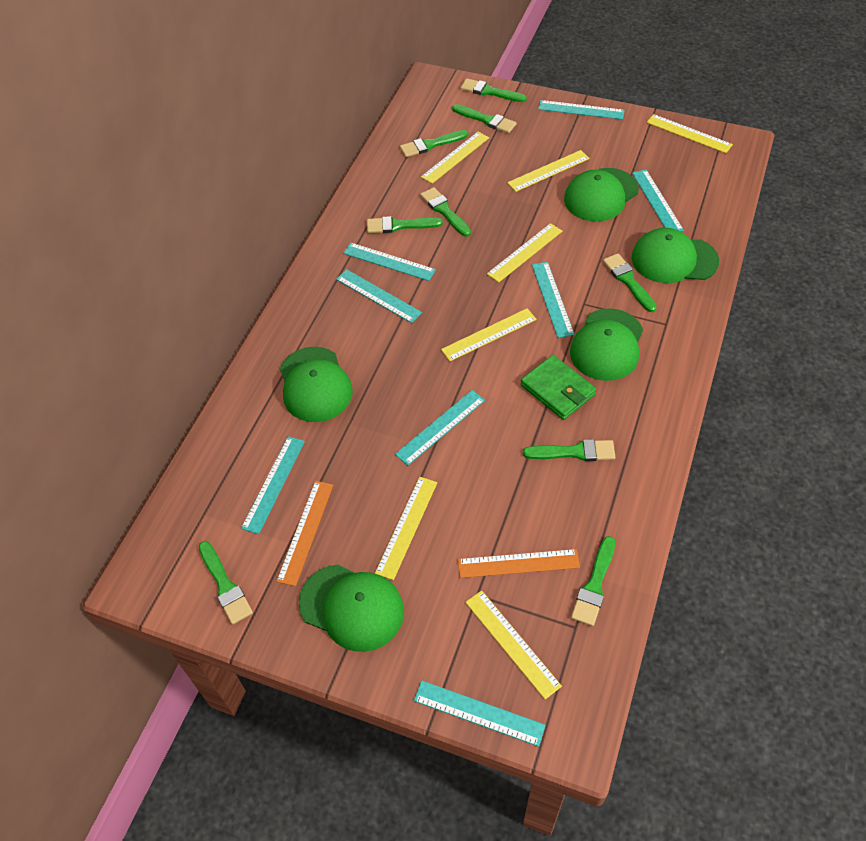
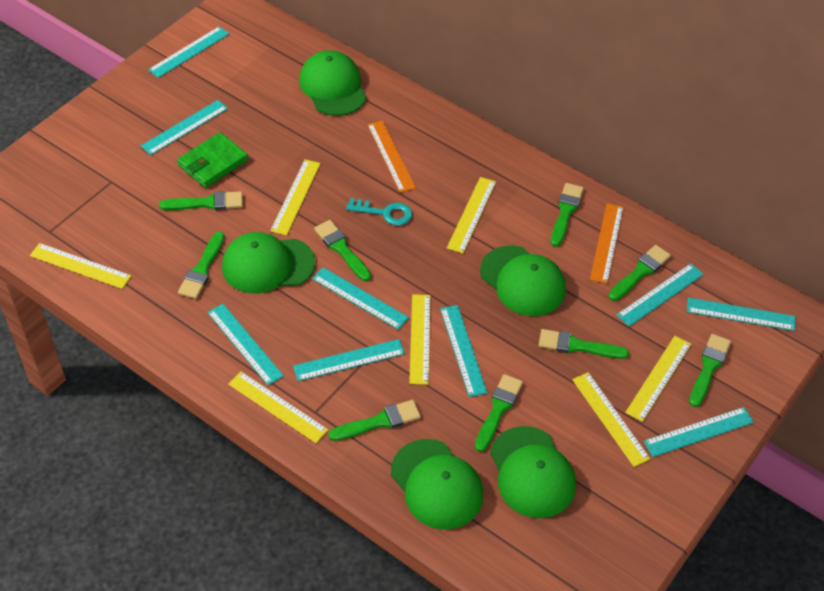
turquoise key: none = 0 -> [346,198,412,226] = 1
turquoise ruler: [241,436,305,534] [336,269,422,323] [343,243,436,281] [395,390,485,466] [414,681,545,747] [532,262,575,338] [538,100,625,120] [632,170,684,231] = 8 -> [141,100,228,155] [148,26,229,78] [208,304,284,385] [293,339,405,381] [312,267,409,330] [440,305,487,397] [617,263,704,327] [644,407,754,457] [687,297,795,331] = 9

